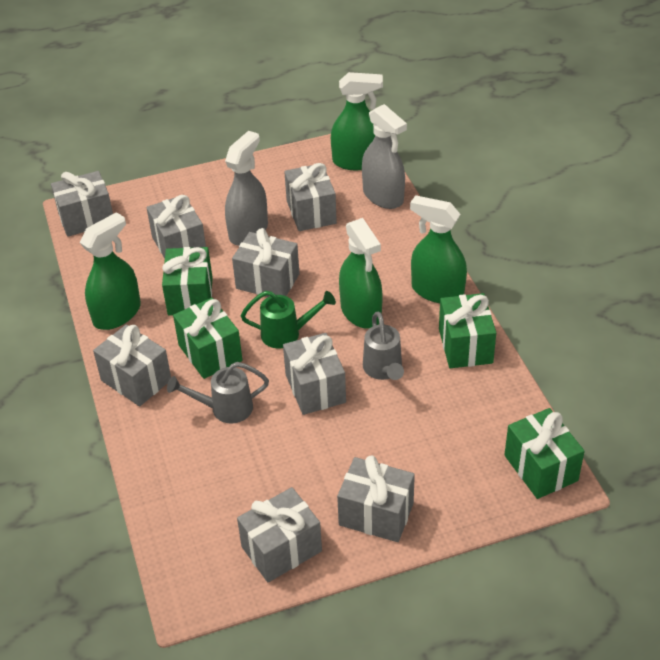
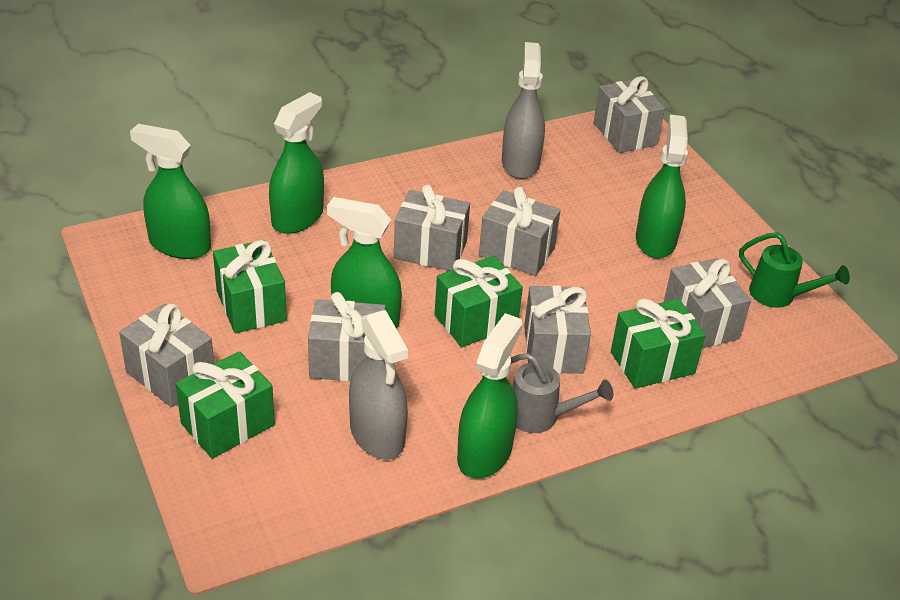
green spray bottle: [80,212,141,330] [331,72,383,170] [339,218,383,329] [410,195,467,303] = 4 -> [130,124,211,259] [269,92,324,234] [327,197,402,329] [457,313,522,479] [636,115,688,258] = 5
grey gift: [51,171,113,237] [93,325,171,406] [146,195,206,259] [232,228,300,297] [237,487,322,582] [283,333,346,415] [284,163,337,231] [337,455,415,542] = 8 -> [119,304,214,408] [308,292,386,381] [394,185,470,271] [479,187,561,276] [524,285,591,374] [594,76,665,153] [664,258,751,348] = 7
grey watering can: [167,362,269,424] [363,312,404,380] = 2 -> [511,353,613,433] = 1

